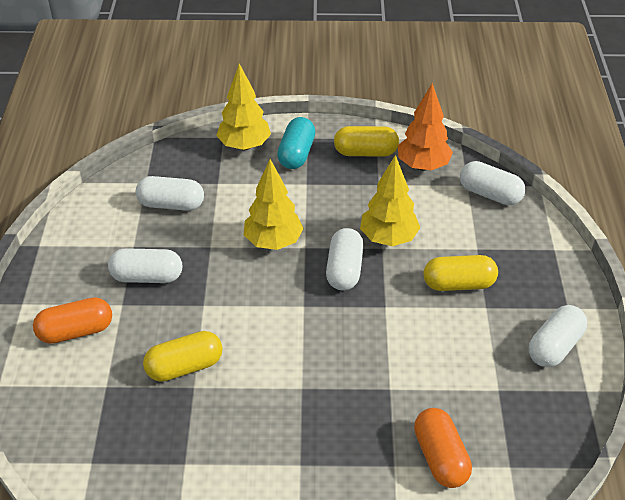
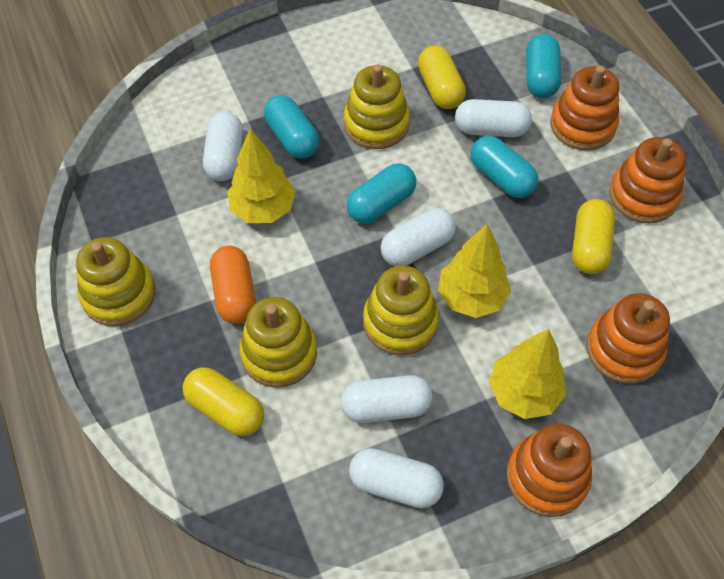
orange capsule: [33,297,112,344] [414,408,472,488] = 2 -> [210,246,256,324] = 1
orange stacking toy: none = 0 -> [506,424,592,517] [550,65,619,151] [586,293,670,384] [609,137,686,223] = 4
orange tree: [398,83,453,171] = 1 -> none = 0
turquoise capsule: [277,117,315,169] = 1 -> [264,95,319,159] [346,163,416,224] [471,136,538,198] [526,34,561,98] = 4
yellow stacking toy: none = 0 -> [76,237,155,326] [239,297,317,388] [344,64,410,149] [363,265,439,355] = 4

